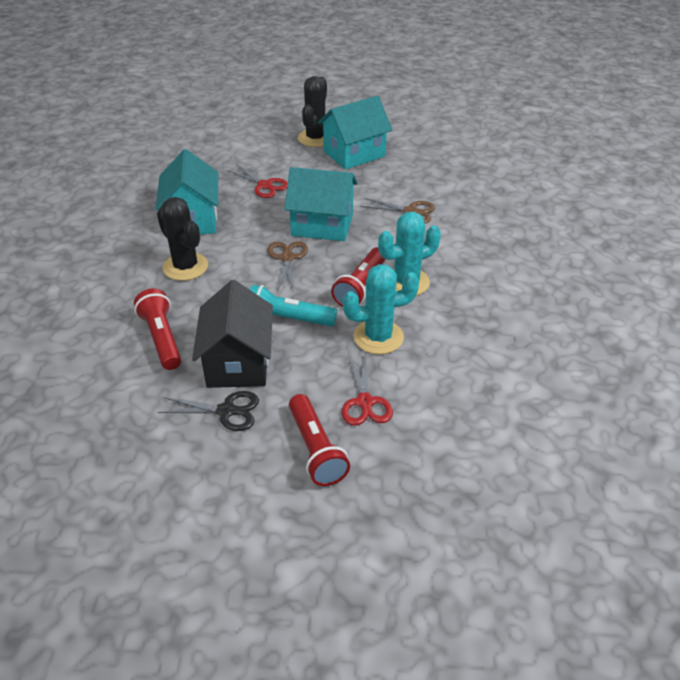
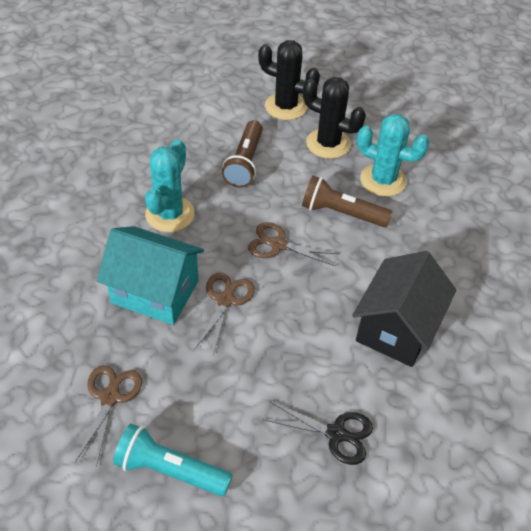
brown flashlight: none = 0 -> [222,120,263,188] [302,176,392,228] = 2
brown scissors: [267,241,308,292] [360,198,435,223] = 2 -> [75,365,142,467] [194,273,255,354] [248,222,339,267] = 3
red flashlight: [134,289,181,370] [289,394,350,486] [331,247,386,307] = 3 -> none = 0
red scissors: [227,164,288,198] [342,353,393,426] = 2 -> none = 0
turquoise house: [156,149,218,234] [284,167,358,241] [318,96,392,169] = 3 -> [97,226,204,325] = 1

